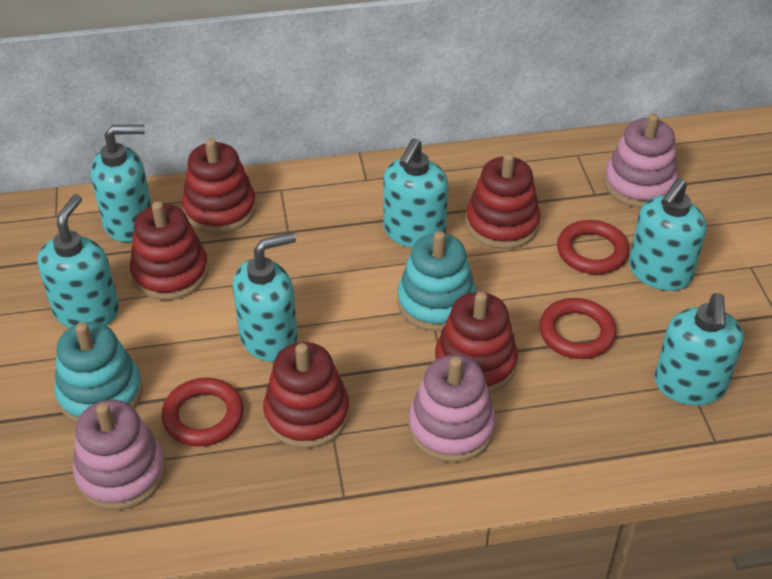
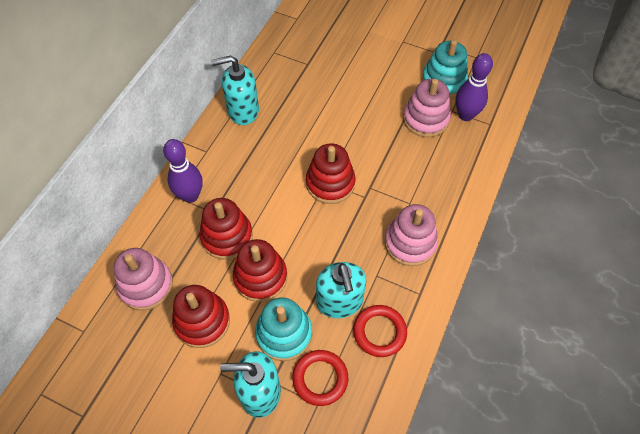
purple bowling pin: none = 0 -> [163,139,203,203] [455,53,493,121] = 2
red ring: [161,378,244,447] [539,298,617,359] [557,220,629,274] = 3 -> [292,350,348,406] [353,305,407,357] = 2
red stacking toy: [130,201,209,300] [182,138,256,234] [263,342,349,448] [435,292,518,394] [466,153,540,249] = 5 -> [172,285,230,348] [199,198,253,260] [233,239,287,302] [306,143,355,204] = 4
turquoise soap dispenser: [37,194,119,328] [91,124,152,242] [233,232,298,362] [383,138,448,248] [629,178,706,291] [655,293,744,405] = 6 -> [211,55,259,125] [220,351,281,418] [316,262,366,318] = 3

